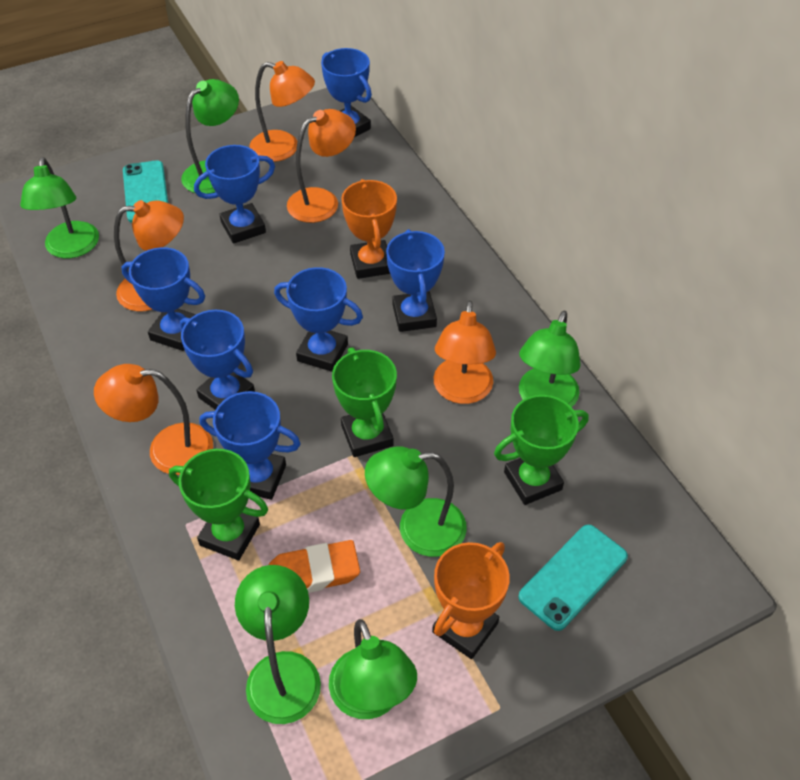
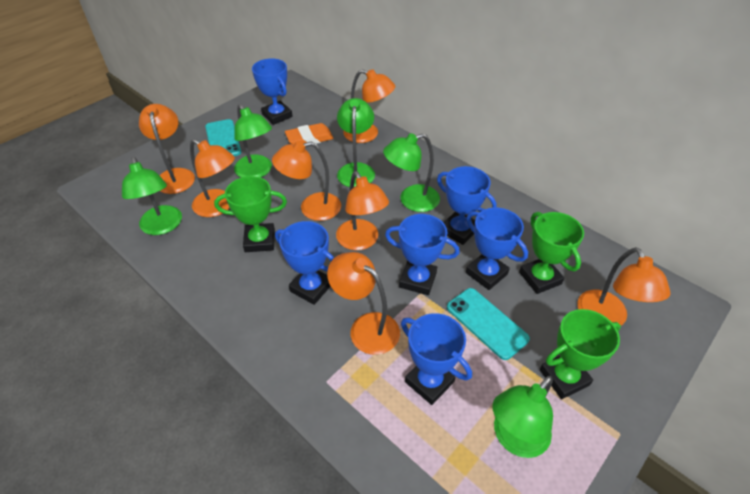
blue trophy: [121,247,205,351] [180,310,255,410] [194,145,275,243] [199,391,301,500] [274,267,363,372] [321,48,372,137] [386,229,445,332] = 7 -> [252,58,293,125] [275,221,334,305] [385,214,460,295] [401,313,472,405] [437,166,497,245] [466,208,528,290] = 6
green lamp: [20,157,99,258] [181,79,239,194] [235,565,321,724] [329,619,417,719] [365,446,467,557] [519,311,581,407] = 6 -> [122,157,182,235] [234,104,272,178] [337,98,375,187] [383,133,440,212] [492,376,553,458] = 5
orange lamp: [94,364,213,475] [114,200,184,312] [249,61,315,162] [287,109,356,223] [434,300,496,404] = 5 -> [139,104,195,194] [190,139,235,217] [272,141,341,221] [327,252,400,355] [336,171,389,250] [343,69,395,143] [578,247,671,326] = 7
orange trophy: [341,179,397,279] [432,542,510,659] = 2 -> none = 0

